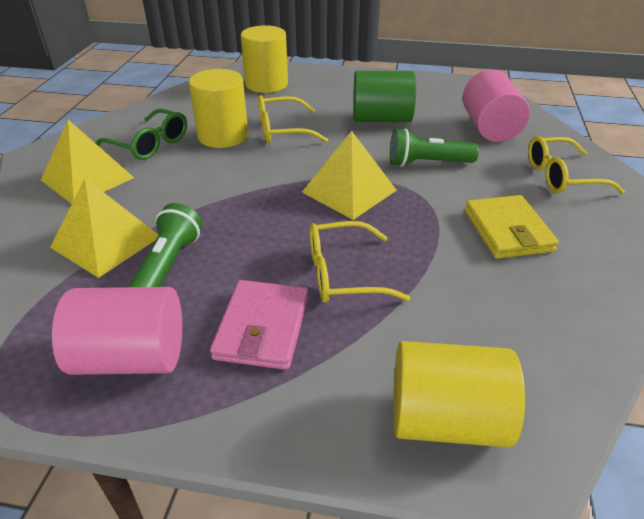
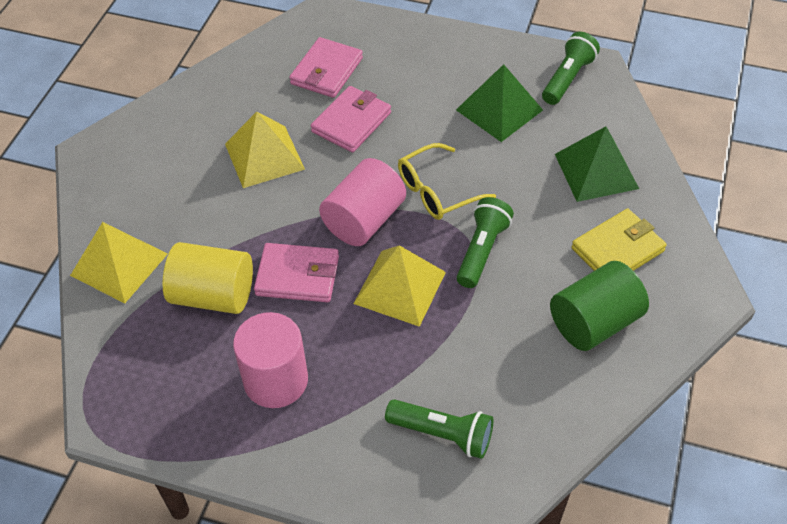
green flashlight: [129,203,202,287] [390,128,479,167] = 2 -> [385,399,493,459] [457,197,514,288] [542,32,600,105] = 3
green glasses: [96,108,187,160] = 1 -> none = 0
green pyramid: none = 0 -> [456,64,543,142] [555,126,639,202] = 2
pink wallet: [210,280,308,370] = 1 -> [254,243,339,302] [289,37,363,98] [311,86,391,153] = 3
yellow cylinder: [189,69,248,148] [241,25,288,93] [393,341,525,448] = 3 -> [163,242,253,314] = 1
yellow glasses: [258,95,328,143] [310,221,411,303] [528,136,625,194] = 3 -> [398,143,496,220] = 1

